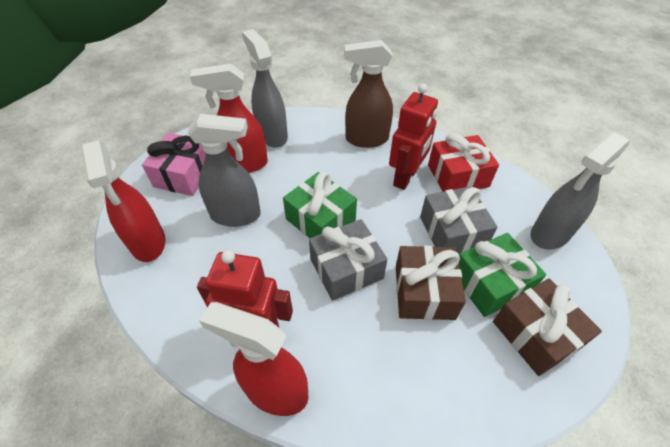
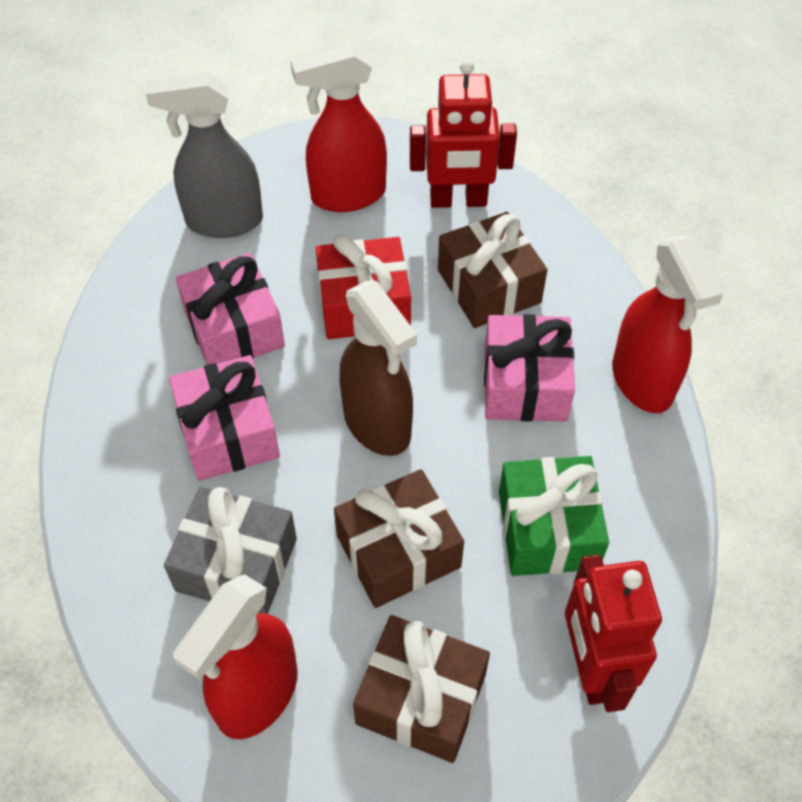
brown gift: [396,246,466,320] [493,278,602,376] = 2 -> [334,469,464,608] [353,615,490,763] [438,212,547,328] = 3
green gift: [283,172,357,238] [459,233,546,317] = 2 -> [499,456,609,576] = 1
grey gift: [309,219,387,301] [420,186,498,254] = 2 -> [164,486,297,614] = 1
grey spray bottle: [187,114,261,227] [242,29,288,148] [531,132,630,250] = 3 -> [146,72,263,238] = 1
pink gift: [142,133,205,196] = 1 -> [169,355,280,481] [176,253,285,365] [484,314,575,422] = 3

